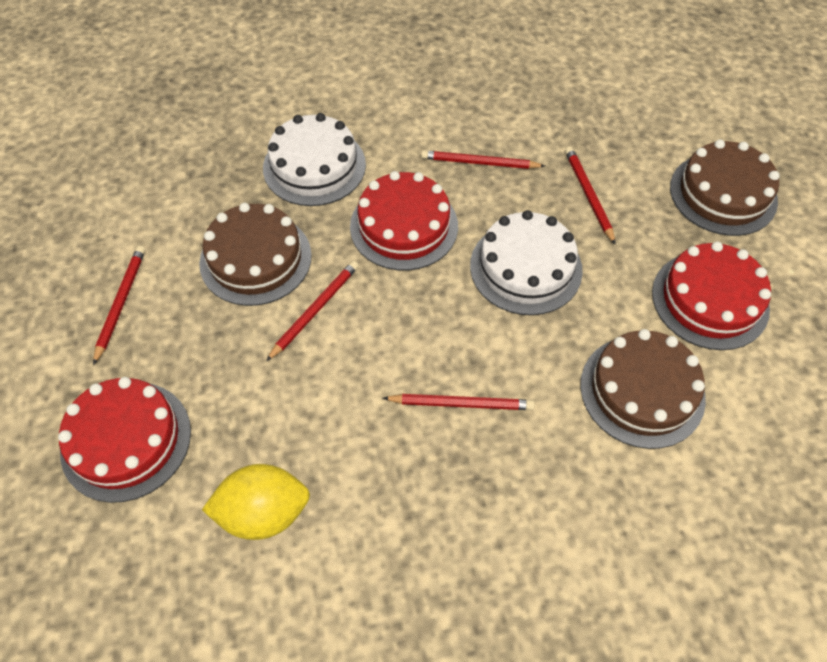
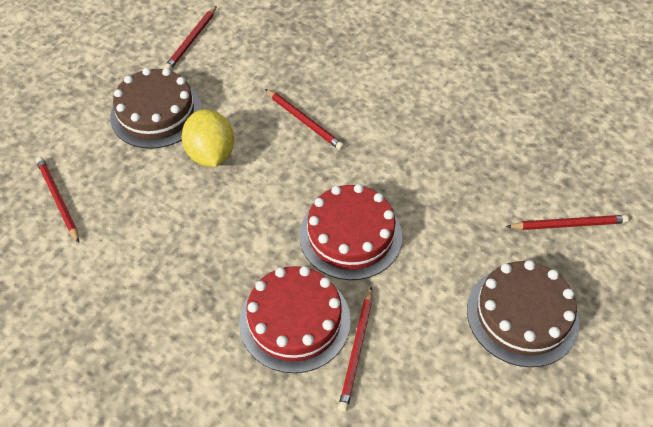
brown cake: [199,203,312,306] [580,329,706,449] [670,140,780,236] = 3 -> [110,68,202,149] [467,260,579,367] = 2
red cake: [58,377,191,503] [350,171,458,270] [652,241,771,350] = 3 -> [239,266,351,373] [299,184,402,280] = 2
white cake: [263,113,366,206] [470,210,583,315] = 2 -> none = 0

